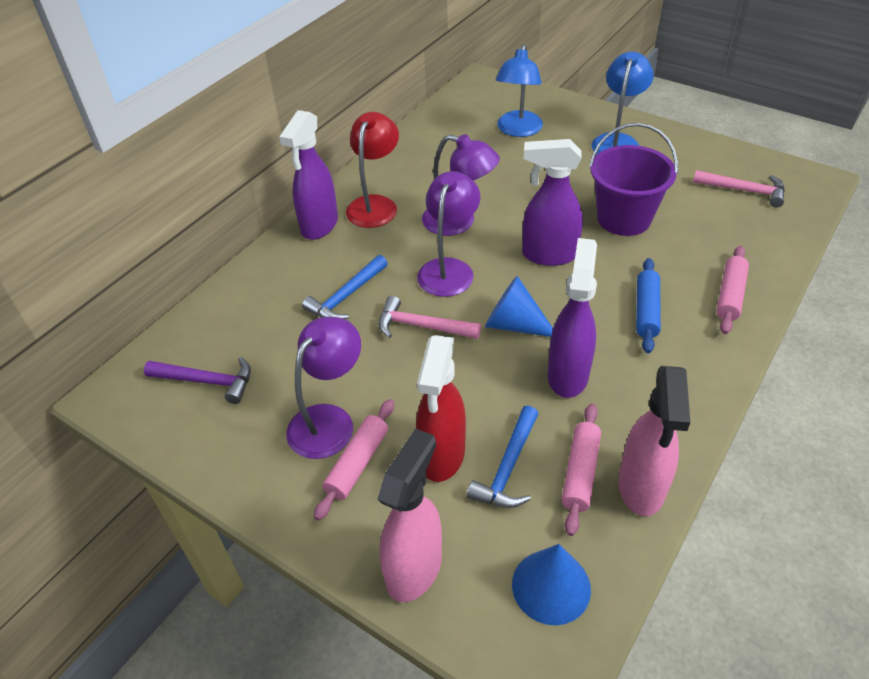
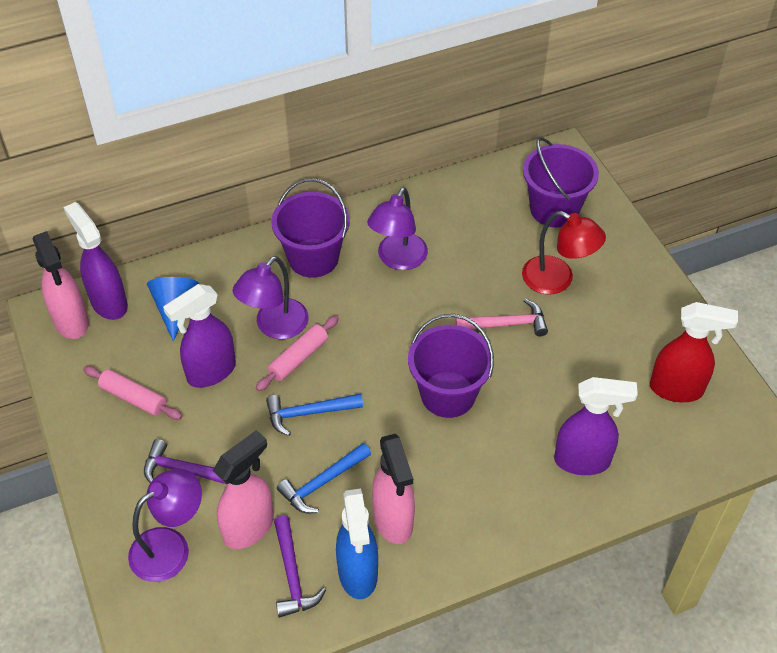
blue cone: [485,276,553,337] [512,544,591,625] = 2 -> [147,277,199,342] = 1
blue lamp: [496,44,543,137] [591,52,654,154] = 2 -> none = 0
blue rolling pin: [636,258,661,353] = 1 -> none = 0
blue spray bottle: none = 0 -> [336,489,378,599] = 1
pink hammer: [379,296,481,339] [693,170,785,208] = 2 -> [456,299,548,336] = 1
pink rolling pin: [314,399,394,521] [561,404,601,536] [716,246,749,334] = 3 -> [83,366,182,420] [256,316,339,391] = 2
pink spray bottle: [378,428,442,602] [618,366,690,516] = 2 -> [32,231,89,339] [213,430,274,549] [372,434,415,544] = 3
purple bucket: [589,123,678,236] = 1 -> [271,178,350,278] [408,314,494,418] [523,137,599,227] = 3
purple hammer: [144,357,251,404] = 1 -> [144,439,227,484] [274,516,326,618] = 2

